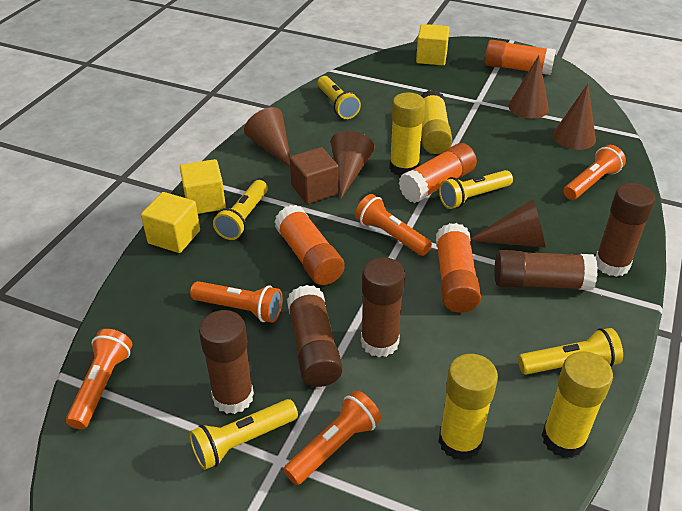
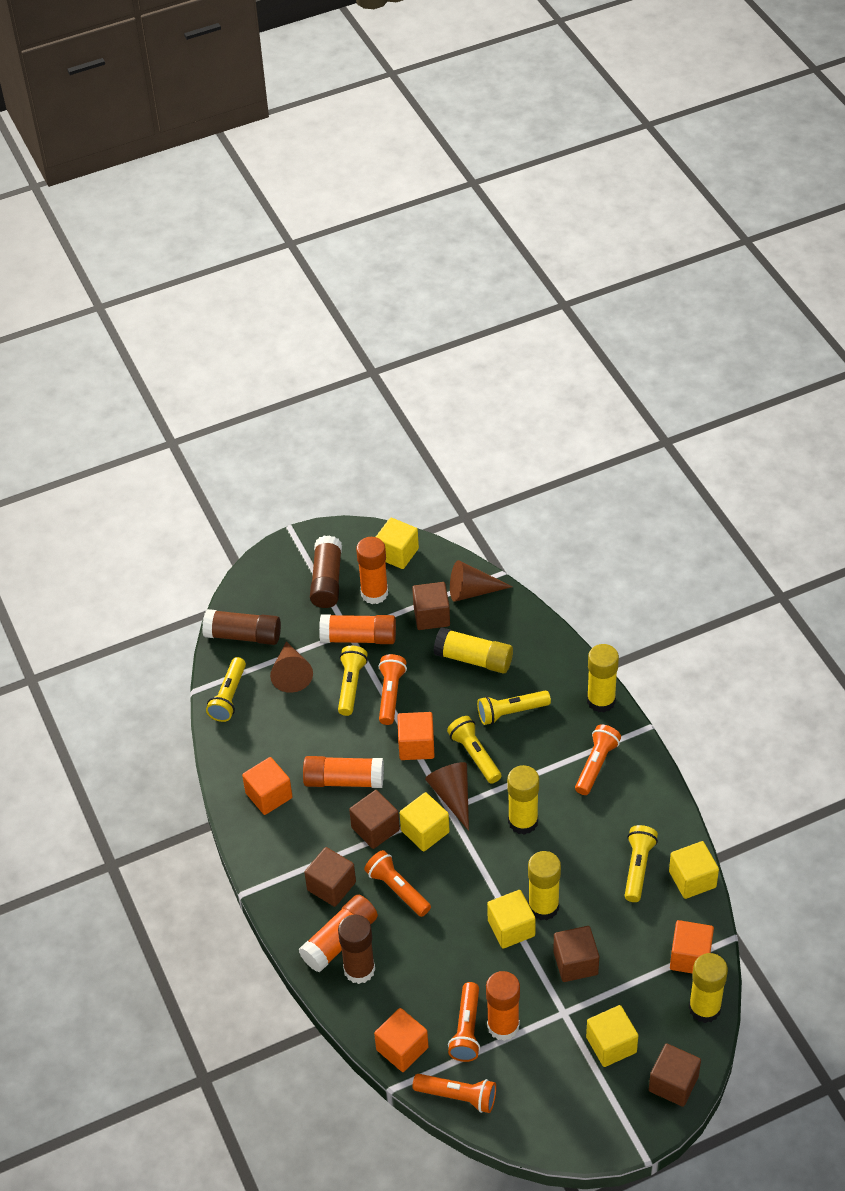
brown cone: [244,107,290,167] [331,131,375,198] [471,199,546,248] [508,55,549,119] [553,84,596,150] = 5 -> [270,641,313,693] [425,762,469,831] [450,560,512,602] = 3
brown cube: [290,147,339,204] = 1 -> [304,847,356,907] [349,790,400,849] [412,582,450,630] [553,926,599,982] [649,1043,701,1107] = 5
brown glue stick: [199,310,254,414] [287,285,343,387] [361,257,405,357] [494,250,598,290] [596,183,656,277] = 5 -> [202,609,281,645] [310,535,342,608] [338,914,375,984] = 3
orange cube: none = 0 -> [242,757,293,815] [374,1008,429,1072] [398,712,435,760] [670,920,714,974] = 4
orange glue stick: [274,205,345,285] [399,143,477,203] [436,223,481,313] [484,40,556,75] = 4 -> [299,894,378,972] [303,756,384,788] [319,614,396,644] [356,537,388,604] [486,971,520,1041] = 5
yellow cube: [141,192,200,253] [180,159,226,214] [416,24,450,65] = 3 -> [376,518,419,569] [399,792,449,852] [487,890,536,949] [586,1005,638,1067] [669,841,719,899] = 5
yellow glue stick: [389,92,425,176] [420,90,452,154] [438,354,498,461] [542,351,613,458] = 4 -> [433,628,513,673] [507,765,539,835] [528,851,561,920] [587,644,619,713] [689,953,728,1023] = 5

